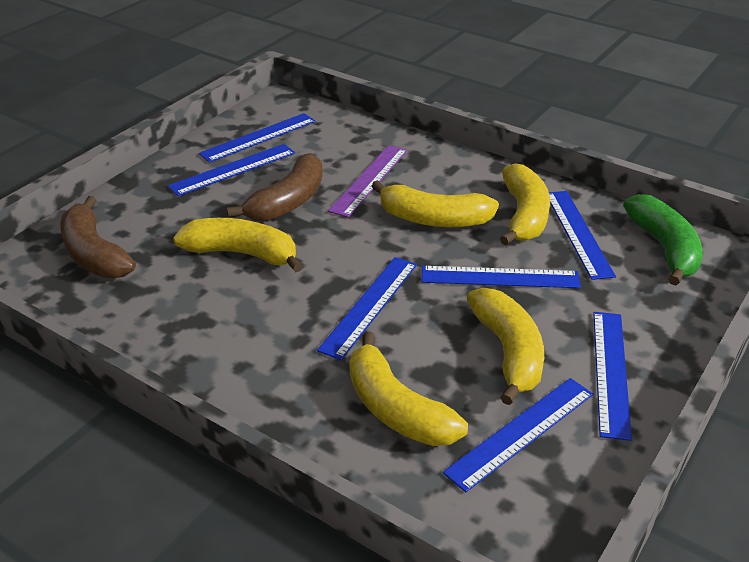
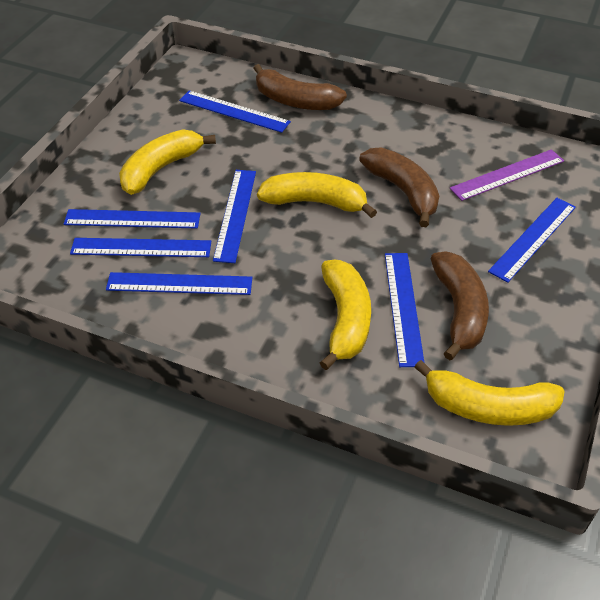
brown banana: [60,196,136,278] [227,153,323,221] = 2 -> [253,64,347,110] [359,147,439,227] [430,252,489,360] = 3
green banana: [623,194,703,286] = 1 -> none = 0
yellow banana: [173,218,303,272] [349,332,468,446] [371,180,499,227] [467,288,544,405] [500,163,550,245] = 5 -> [119,129,216,195] [257,172,377,218] [320,260,371,370] [414,360,565,426] = 4

